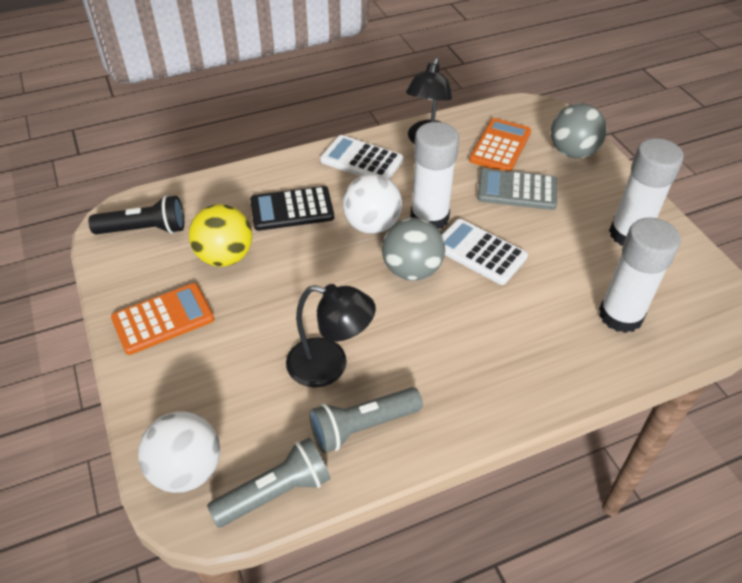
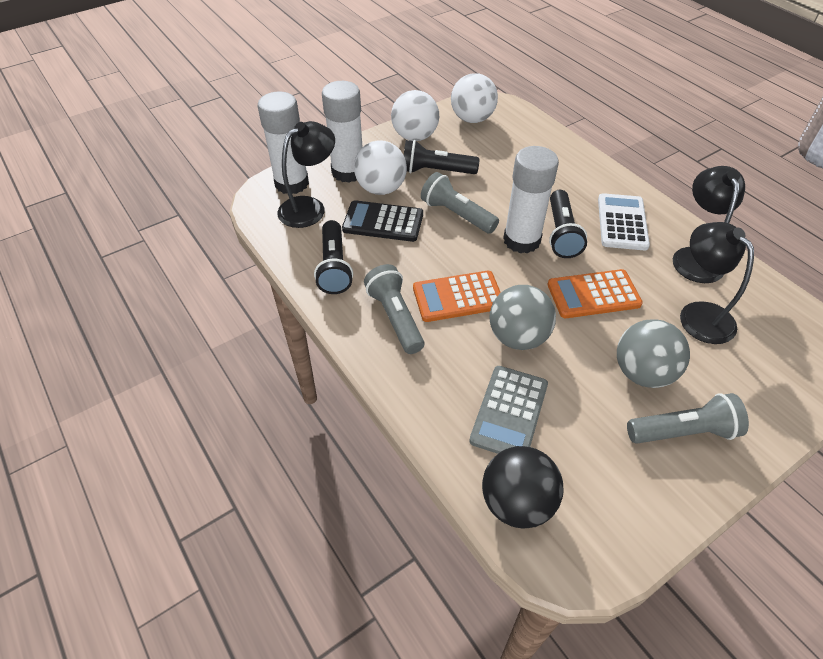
black ball: none = 0 -> [482,446,563,529] = 1
black flashlight: [88,195,184,234] = 1 -> [314,220,353,294] [404,140,480,174] [549,190,587,258] = 3
black lamp: [286,284,376,388] [406,57,452,144] = 2 -> [277,121,335,228] [673,166,745,283] [680,222,754,344] = 3
grey flashlight: [207,437,331,528] [310,387,423,453] = 2 -> [364,264,424,354] [421,172,499,234] [627,393,749,444] = 3
white ball: [138,411,220,493] [342,174,402,234] = 2 -> [354,140,407,195] [391,90,439,141] [451,73,498,123] = 3
white calculator: [320,135,403,179] [442,219,528,285] = 2 -> [598,193,650,251] = 1
yellow ball: [189,204,252,267] = 1 -> none = 0

